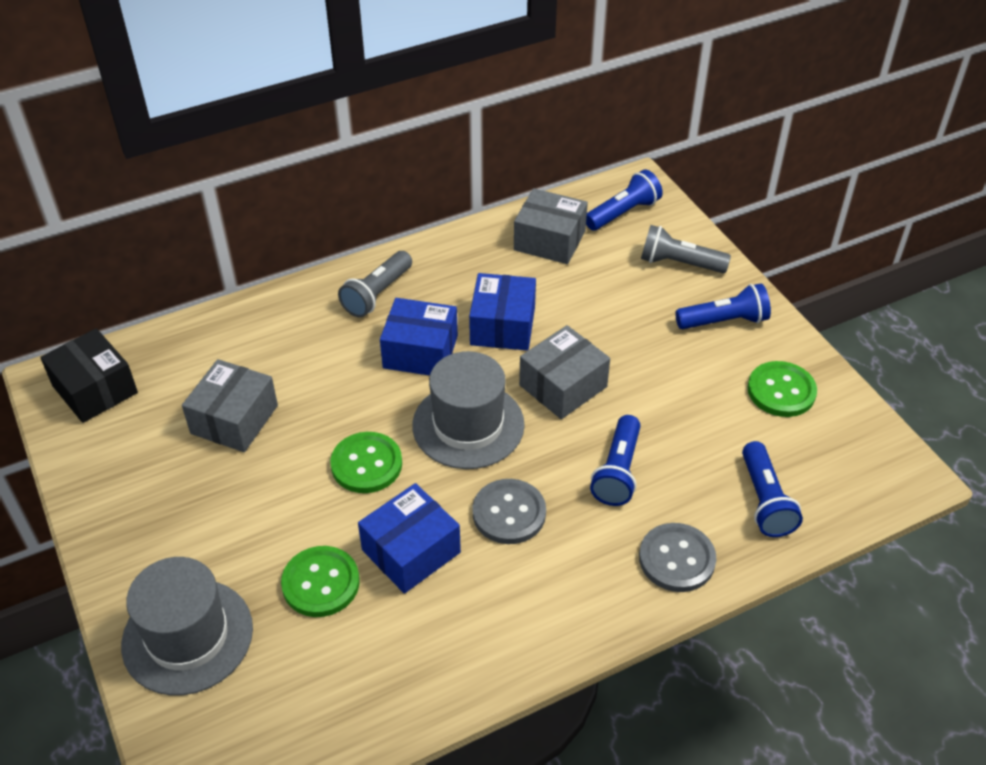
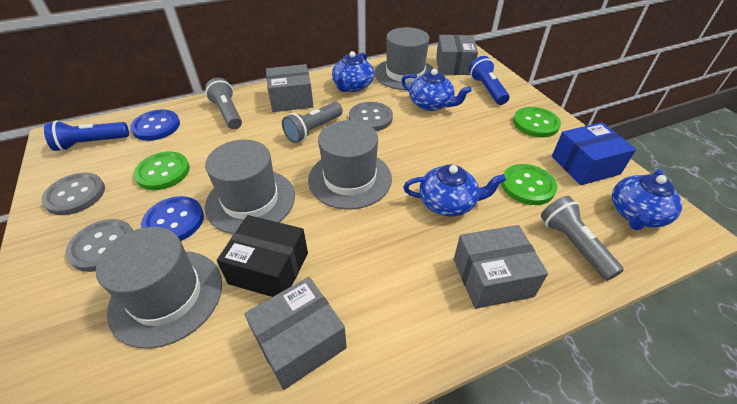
blue box: [358,483,461,594] [380,298,458,376] [469,273,536,351] = 3 -> [552,122,636,185] = 1
blue button: none = 0 -> [130,110,180,141] [141,196,204,241] = 2
blue flashlight: [586,169,663,231] [590,415,641,506] [675,283,771,329] [742,441,803,537] = 4 -> [44,120,129,151] [469,56,509,105] = 2
blue teapot: none = 0 -> [332,51,374,92] [401,69,472,111] [403,165,506,217] [612,169,682,230] = 4
grey box: [182,359,278,452] [514,188,588,264] [519,325,610,419] = 3 -> [244,277,347,390] [266,64,314,112] [436,35,478,75] [454,225,548,309] = 4
grey button: [472,479,546,544] [639,523,716,592] = 2 -> [41,172,105,215] [65,219,133,272] [349,102,393,131] = 3
grey flashlight: [338,251,412,318] [641,225,731,273] = 2 -> [205,78,242,129] [282,102,343,143] [541,196,624,281] = 3
grey hat: [121,557,253,695] [412,351,525,469] = 2 -> [96,227,222,349] [205,140,295,234] [308,120,392,210] [374,27,434,90] = 4

